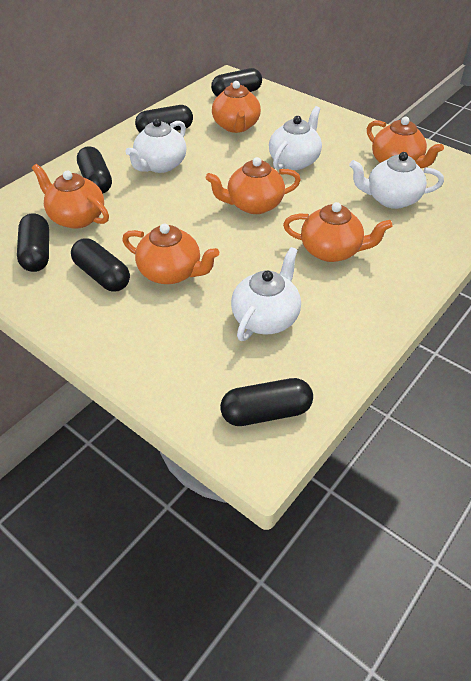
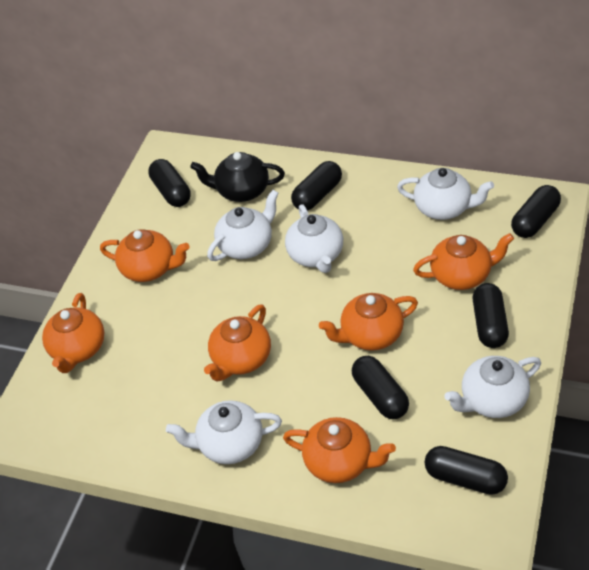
black teapot: none = 0 -> [190,152,285,202] = 1
white teapot: [125,118,187,173] [231,247,301,341] [269,106,322,170] [349,152,444,209] = 4 -> [166,400,282,464] [207,190,279,261] [285,204,343,273] [397,168,494,220] [444,356,541,418] = 5

